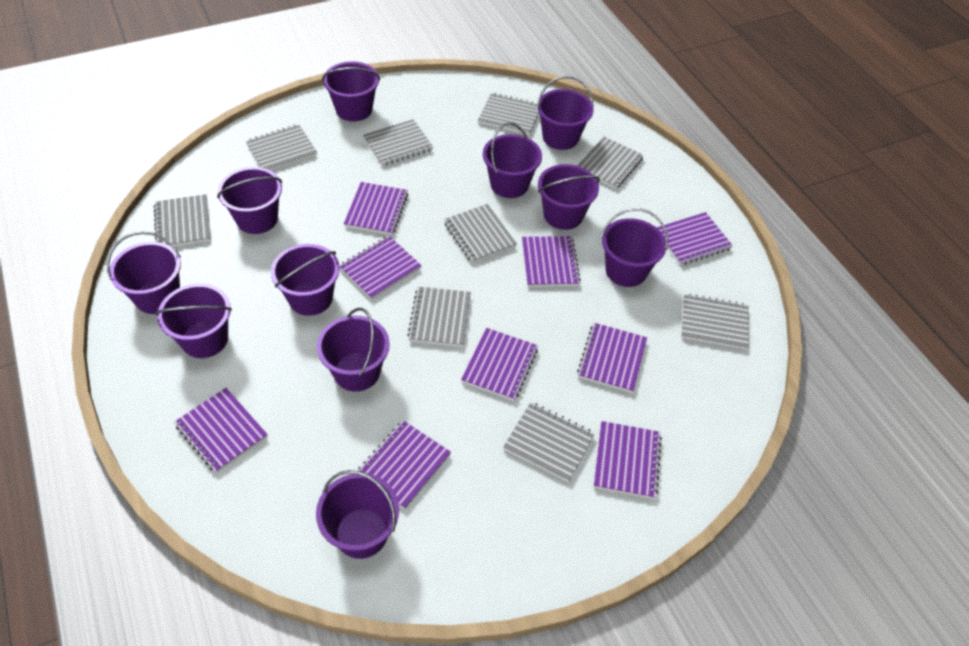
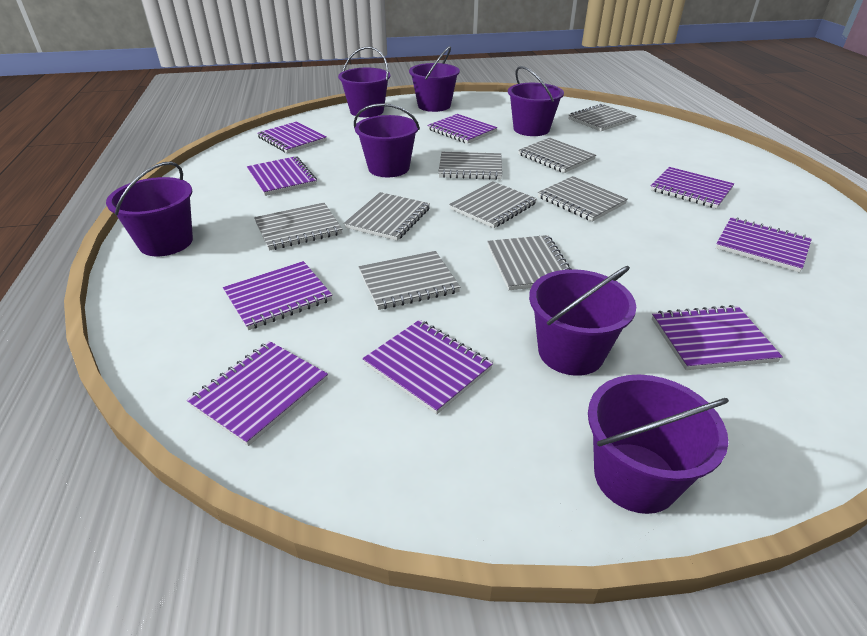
purple bucket: [107,231,181,314] [155,283,232,358] [217,167,282,234] [271,244,340,316] [316,470,399,559] [317,308,390,392] [322,61,380,122] [483,122,542,198] [537,76,594,150] [538,164,600,230] [601,208,668,287] = 11 -> [106,162,193,256] [338,47,390,117] [354,103,420,177] [409,46,460,112] [508,66,564,136] [529,266,636,376] [588,375,729,514] = 7

